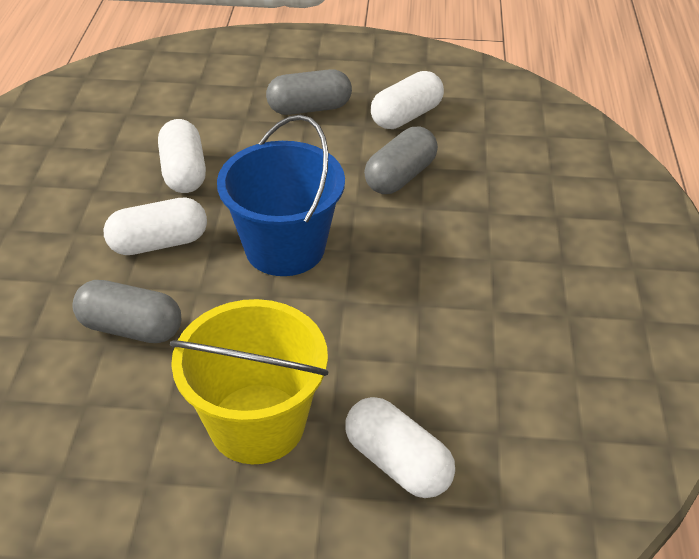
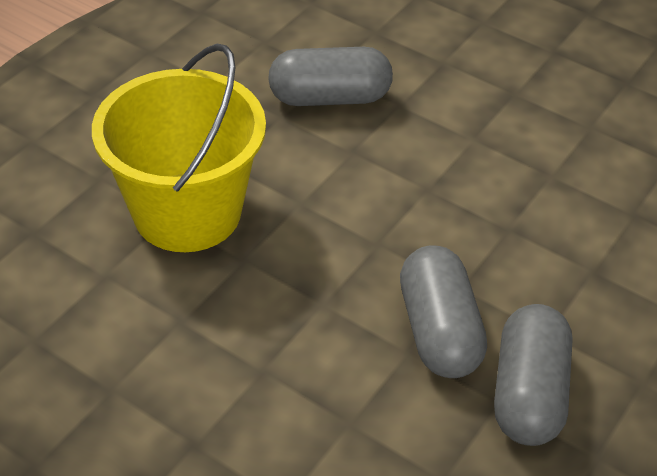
blue bucket: [217,115,345,276] = 1 -> none = 0
white capsule: [103,198,207,255] [158,119,206,193] [345,397,455,498] [371,71,444,129] = 4 -> none = 0

